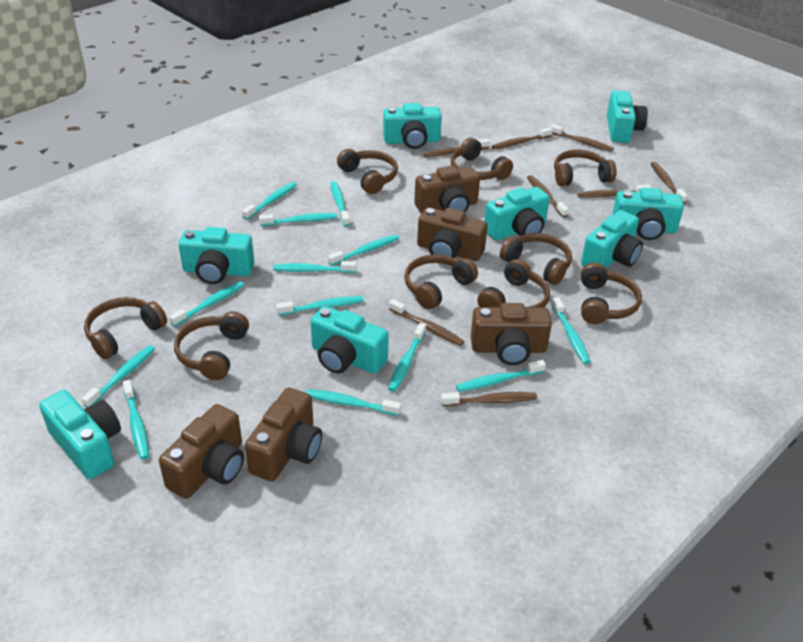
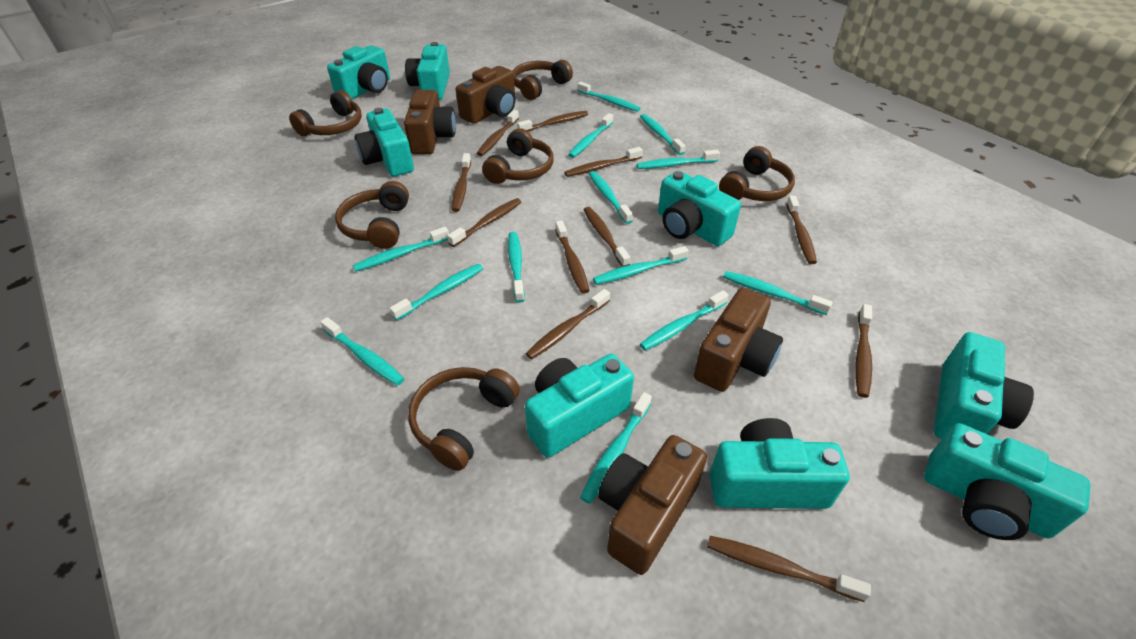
brown camera: [159,404,244,499] [245,387,322,481] [414,165,480,214] [417,207,488,261] [471,303,552,365] = 5 -> [404,90,456,154] [456,66,515,124] [598,435,707,575] [694,287,783,392] = 4
brown headphones: [84,297,167,359] [174,311,249,380] [337,149,398,194] [404,254,478,310] [451,138,513,180] [477,259,550,308] [500,233,572,285] [554,150,617,186] [581,263,642,324] = 9 -> [289,90,362,136] [335,181,409,249] [408,367,520,471] [482,128,554,184] [513,60,573,100] [719,146,795,201] = 6
brown toothbrush: [389,299,465,346] [423,139,490,157] [441,392,537,406] [492,127,553,149] [527,175,569,217] [550,124,614,152] [577,185,651,198] [650,162,688,204] = 8 -> [447,198,521,247] [452,153,471,212] [477,110,519,156] [517,111,588,131] [525,289,610,360] [555,220,590,294] [564,147,643,177] [584,207,630,267] [707,536,871,602] [786,196,817,264] [855,304,872,398] = 11

